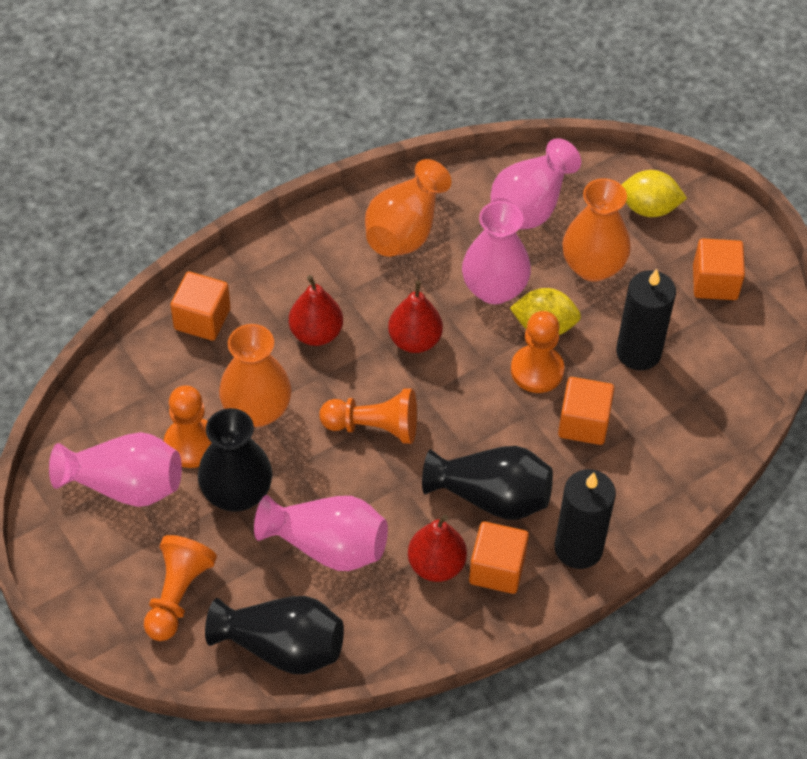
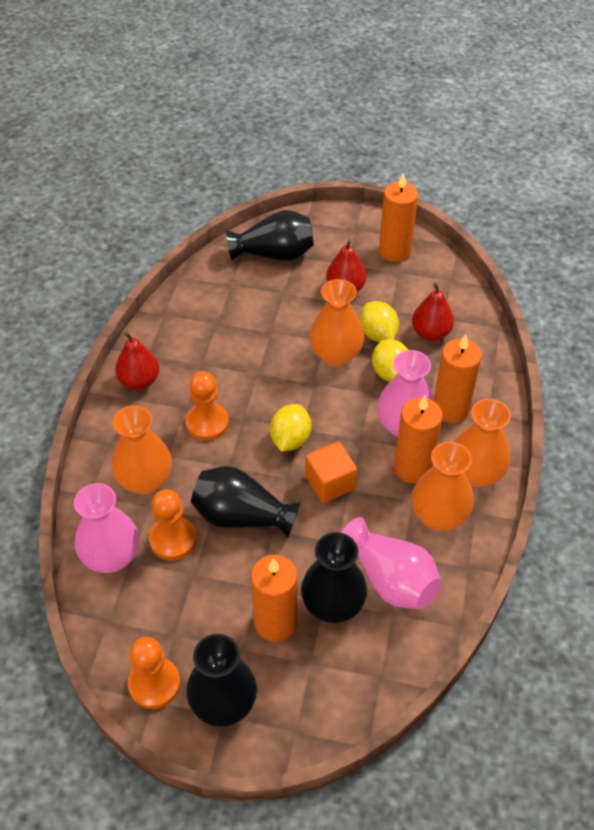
black candle: [555,469,616,569] [616,269,676,370] = 2 -> none = 0
black vase: [198,408,272,512] [205,596,344,674] [422,446,553,520] = 3 -> [186,634,257,727] [191,466,300,538] [226,210,314,261] [301,532,367,623] = 4
orange candle: none = 0 -> [251,555,297,642] [379,173,418,262] [394,396,443,484] [434,335,482,423] = 4
orange cube: [170,272,231,341] [469,522,529,594] [558,377,614,445] [693,238,745,300] = 4 -> [305,442,357,503] = 1
orange pawn: [144,535,217,641] [164,385,212,468] [319,389,417,444] [511,311,564,393] = 4 -> [128,637,180,709] [149,489,196,560] [185,371,229,441] = 3
orange vase: [219,324,292,427] [365,159,452,257] [562,178,631,282] = 3 -> [111,405,172,494] [309,279,364,366] [411,442,474,531] [454,399,511,487] = 4
pink vase: [49,432,182,507] [254,495,388,571] [462,201,531,304] [491,138,581,229] = 4 -> [74,483,139,573] [341,517,442,609] [377,350,434,437] = 3
yellow lemon: [510,288,581,335] [622,170,687,217] = 2 -> [270,404,311,452] [360,301,399,342] [372,339,408,382] = 3

